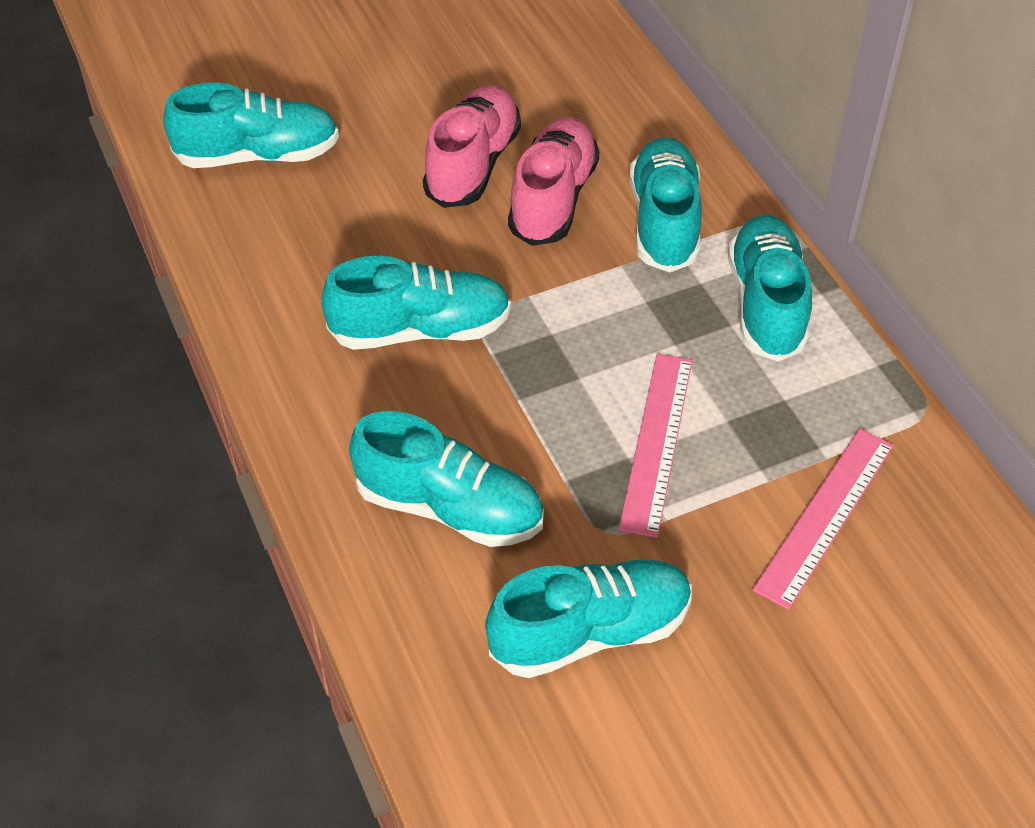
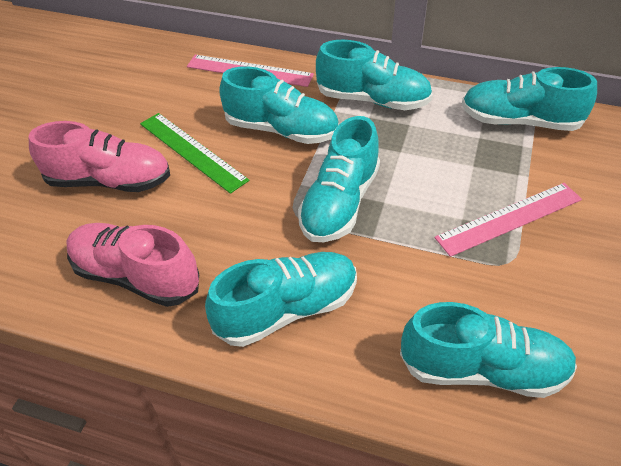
green ruler: none = 0 -> [140,113,249,194] = 1

